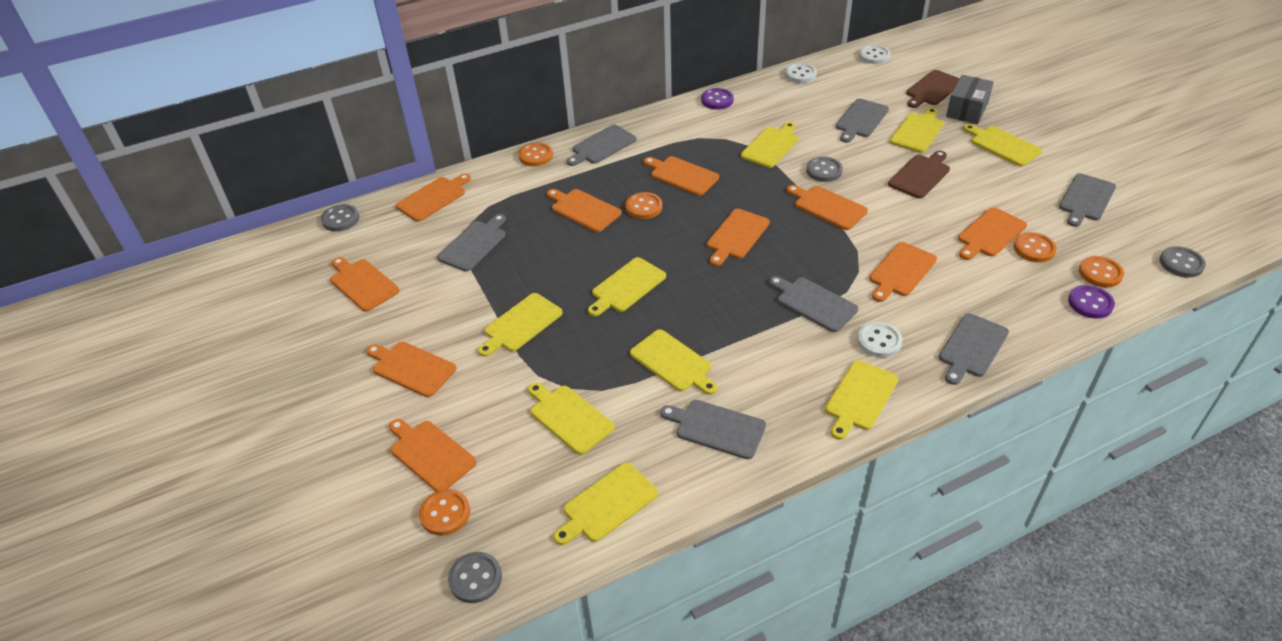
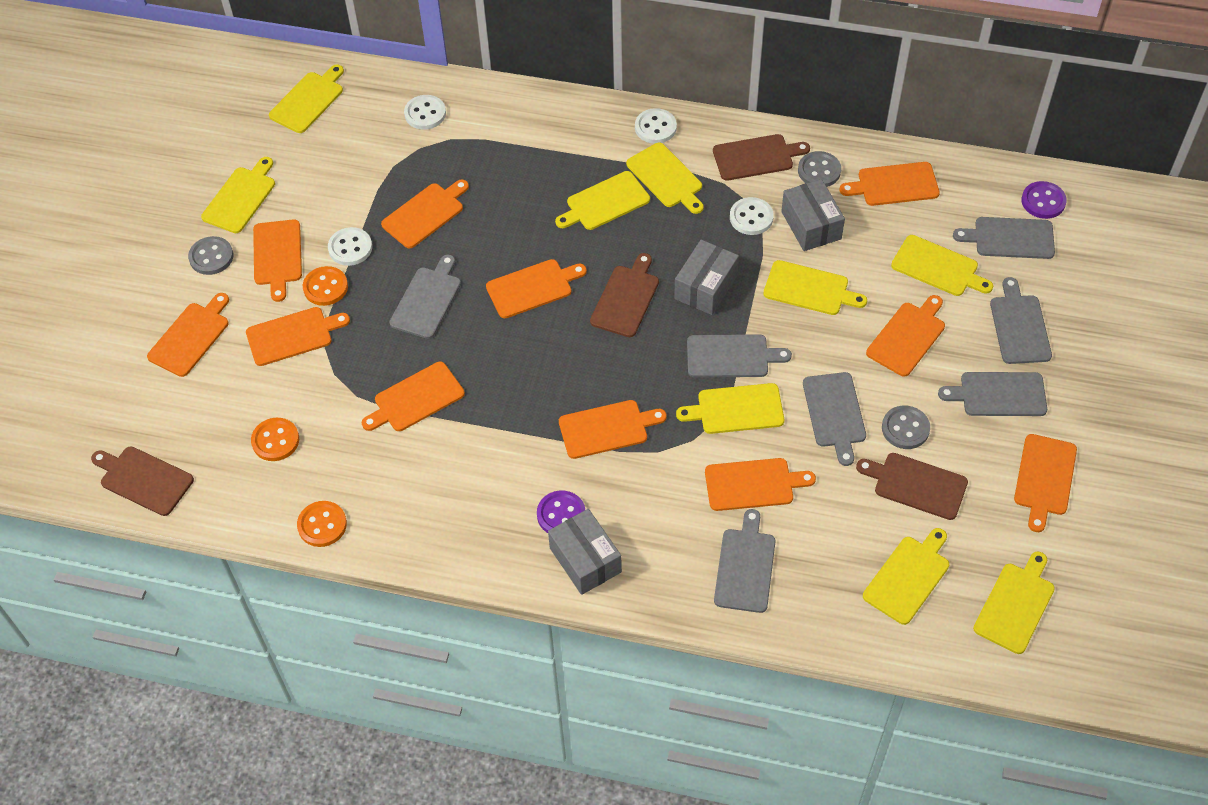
brown cutting board: [888,150,950,199] [906,70,960,108] = 2 -> [91,447,194,516] [590,253,659,337] [713,134,810,181] [856,453,968,520] = 4
grey box: [946,75,994,124] = 1 -> [548,509,622,595] [674,240,739,315] [781,179,845,251] = 3
grey button: [321,204,359,231] [448,552,502,603] [806,157,843,182] [1160,246,1206,278] = 4 -> [188,236,233,275] [798,151,841,187] [882,406,930,449] = 3
orange button: [419,489,470,536] [518,142,553,166] [625,192,662,219] [1014,232,1057,262] [1079,256,1124,288] = 5 -> [251,418,299,461] [297,501,347,547] [303,266,348,306] = 3
orange cutting board: [330,257,400,312] [366,342,456,397] [389,419,477,492] [396,173,471,222] [547,189,621,232] [644,156,719,196] [707,209,770,266] [787,185,868,230] [869,242,937,302] [958,207,1027,260] = 10 -> [147,293,229,377] [246,307,350,366] [253,219,302,302] [362,362,465,431] [381,179,469,249] [486,259,587,318] [559,400,667,459] [705,458,816,511] [840,162,940,206] [866,295,945,377] [1014,434,1077,532] = 11
white button: [785,63,817,83] [857,322,902,357] [859,45,891,64] = 3 -> [328,227,372,266] [404,95,446,130] [635,108,677,144] [730,197,774,235] = 4

